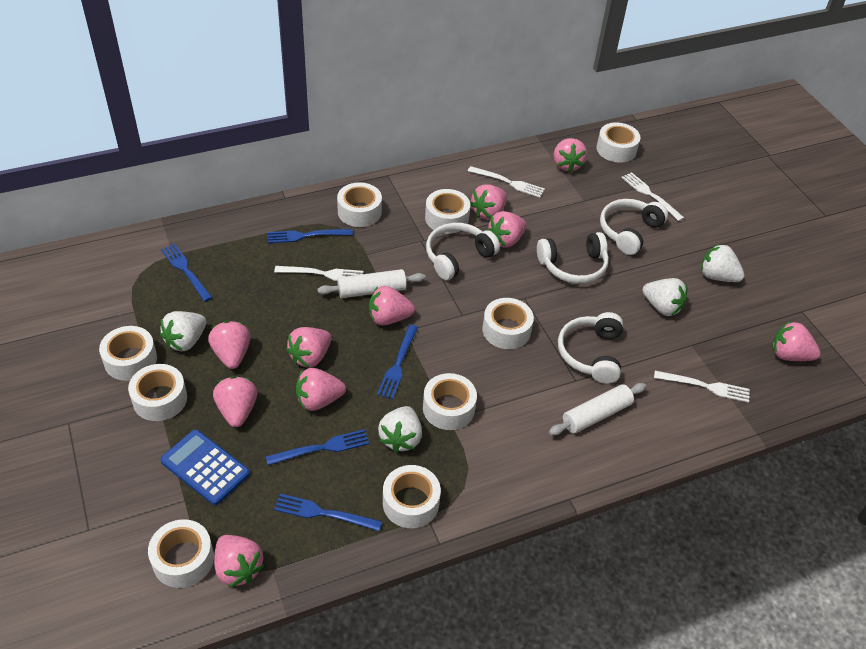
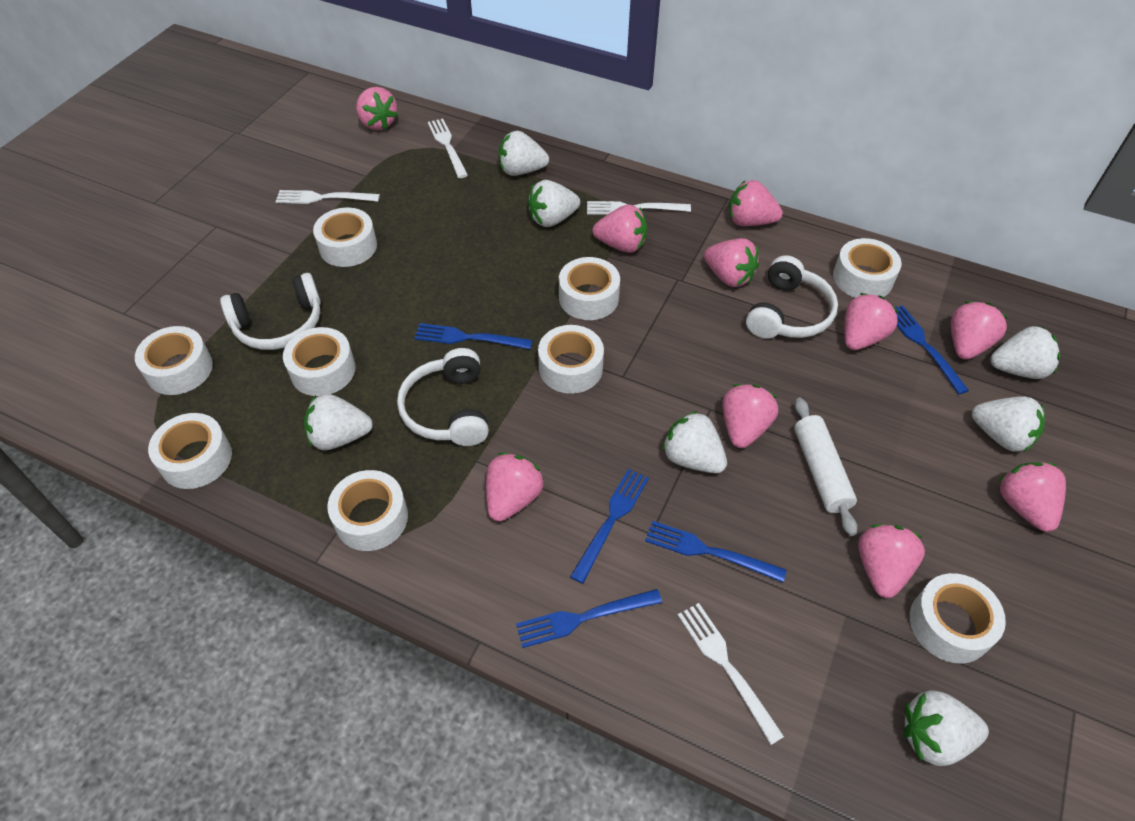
blue calculator: [160,429,250,505] = 1 -> none = 0
white headphones: [426,223,500,280] [537,232,609,284] [558,312,623,384] [600,199,668,255] = 4 -> [220,273,321,350] [397,348,489,446] [746,255,838,339] = 3
white rolling pin: [317,269,426,298] [549,383,646,436] = 2 -> [794,398,858,536] = 1
white strawberry: [160,311,206,351] [378,406,422,453] [642,278,687,316] [701,244,745,282] = 4 -> [304,394,373,450] [498,131,549,176] [528,180,580,227] [662,411,727,473] [904,690,989,766] [972,396,1045,452] [990,326,1060,379] = 7

